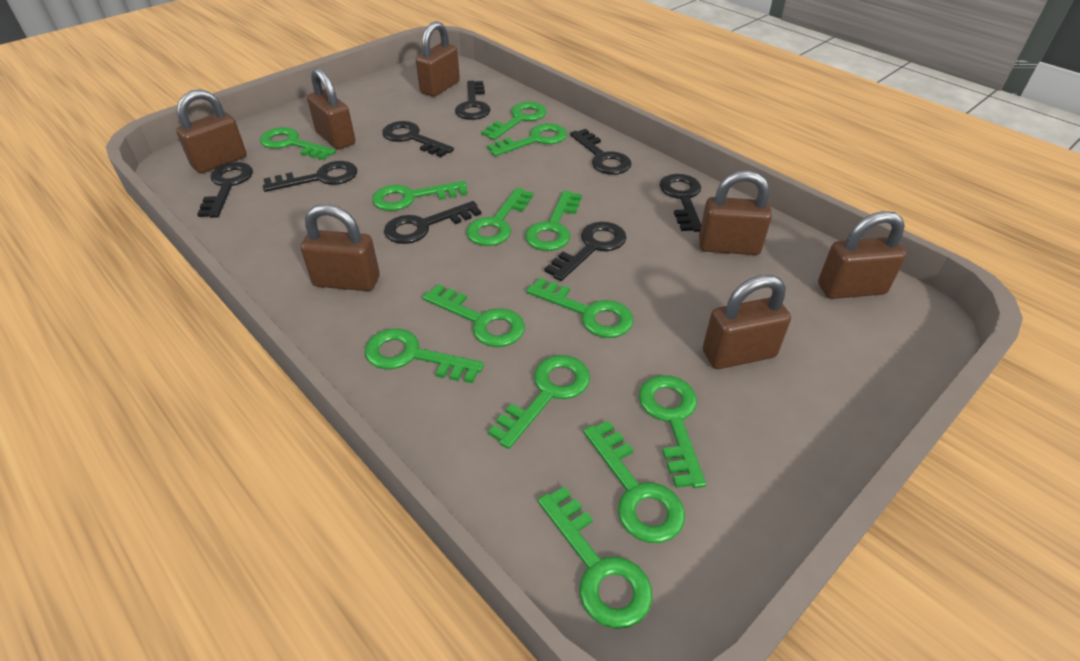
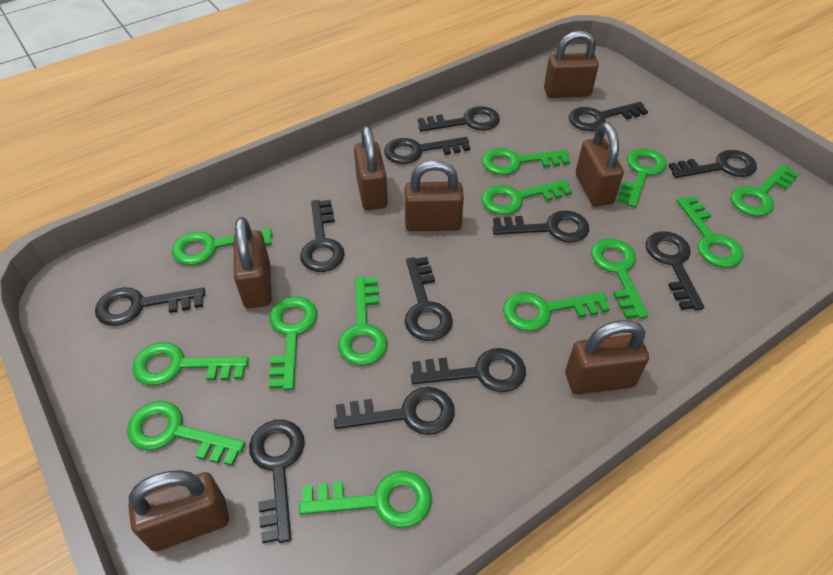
black key: [197,162,253,218] [263,161,357,192] [382,121,454,157] [384,201,481,244] [455,81,490,120] [545,222,627,281] [570,129,632,175] [659,174,701,232] = 8 -> [95,287,205,326] [249,420,305,543] [300,200,345,272] [334,387,455,435] [384,137,470,164] [405,257,453,341] [411,348,526,392] [418,106,500,132] [493,211,589,243] [569,102,648,131] [646,231,704,310] [669,150,757,178] = 12

